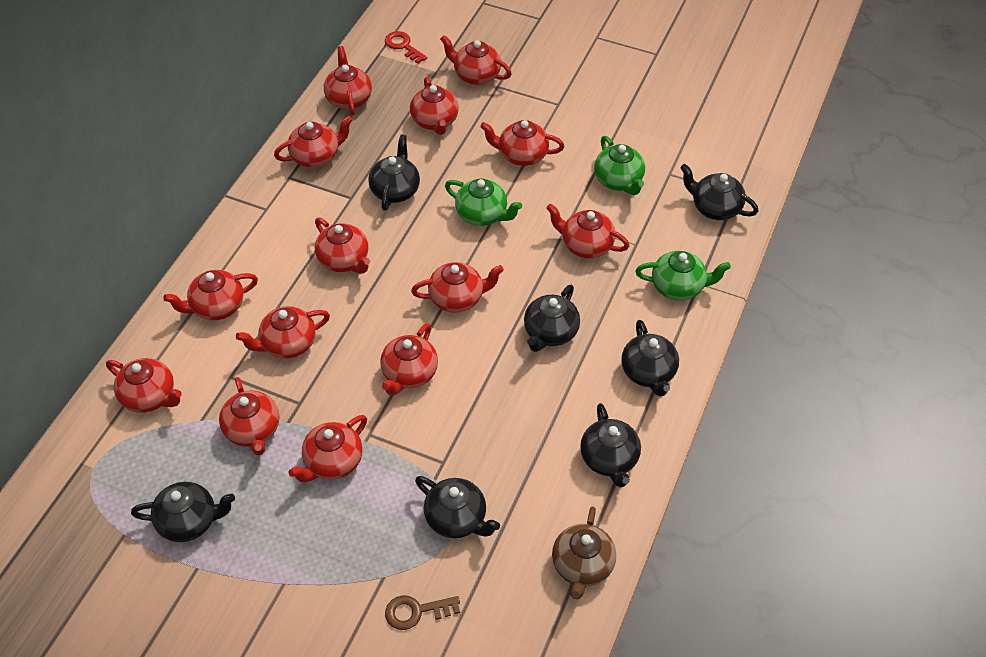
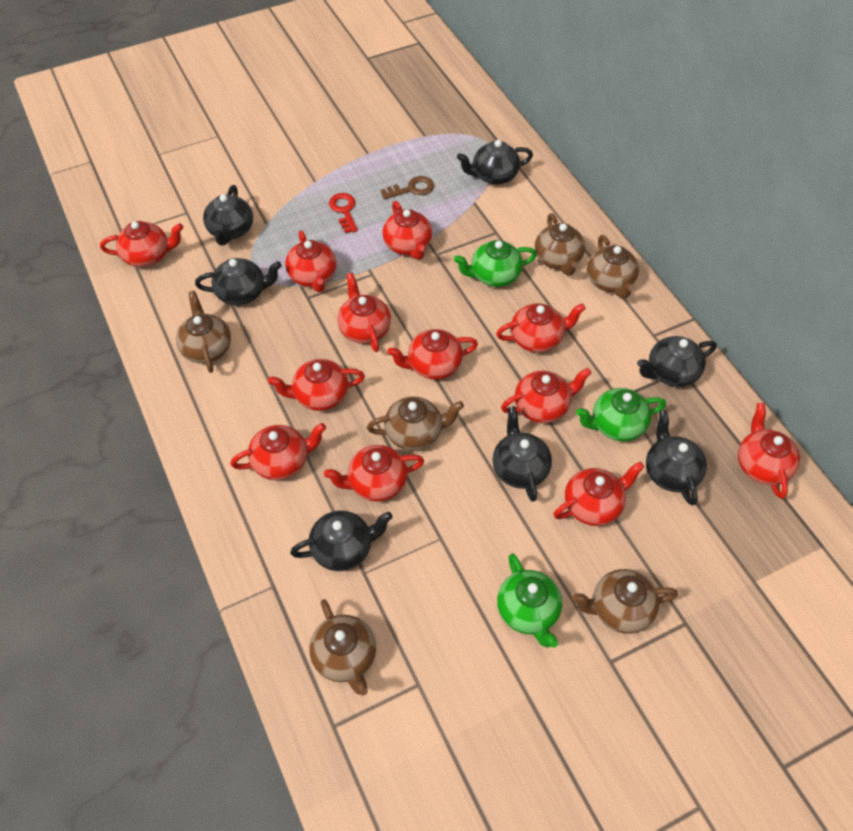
brown teapot: [552,506,616,599] = 1 -> [176,291,231,373] [309,599,377,696] [367,396,464,450] [535,213,585,276] [572,569,678,633] [587,235,639,299] = 6
red teapot: [106,358,182,413] [163,270,258,320] [219,377,279,456] [236,306,330,359] [274,116,353,168] [288,415,367,482] [315,218,370,274] [324,46,372,115] [380,323,438,396] [410,77,459,135] [411,262,504,313] [440,35,512,85] [480,120,564,166] [546,204,629,258] = 14 -> [100,221,183,267] [230,423,326,480] [268,359,365,411] [285,231,337,292] [324,445,424,502] [338,273,391,352] [383,201,432,260] [387,329,478,380] [496,303,586,353] [501,368,591,423] [553,462,644,526] [738,403,800,499] = 12

